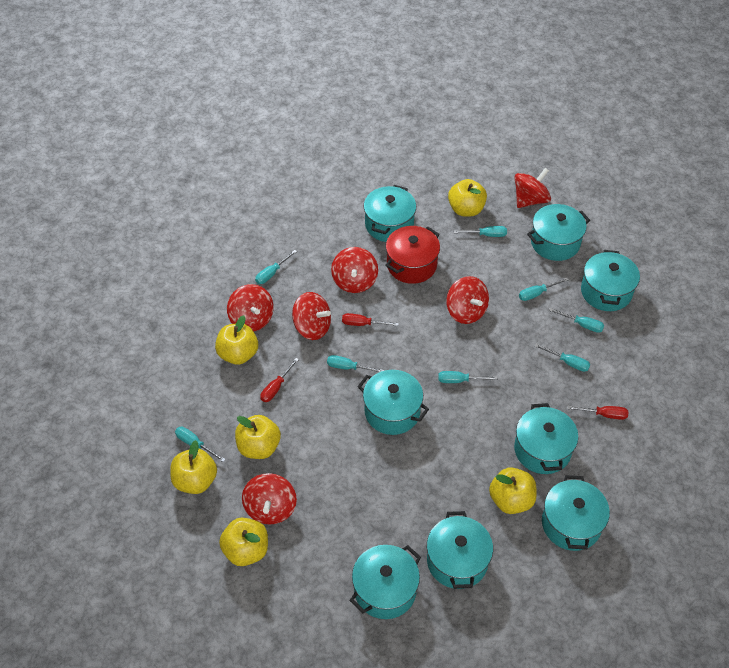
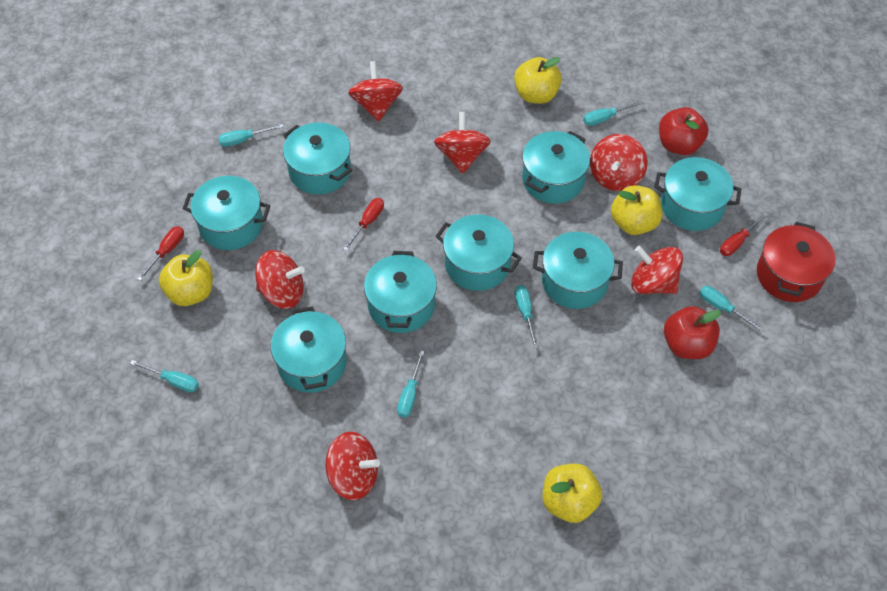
red apple: none = 0 -> [659,107,709,155] [664,306,721,359] = 2
turquoise screwdriver: [175,427,226,462] [255,250,297,284] [327,355,385,372] [438,371,497,383] [454,226,507,237] [519,278,569,301] [535,344,590,372] [549,308,604,333] = 8 -> [130,360,199,392] [219,124,284,147] [397,350,425,418] [514,285,538,349] [583,101,643,126] [700,286,764,332] = 6
yellow apple: [170,440,217,494] [215,315,258,365] [219,518,268,566] [235,415,281,459] [448,179,487,217] [489,467,537,514] = 6 -> [159,250,213,306] [514,57,562,104] [542,464,602,523] [611,185,662,235] = 4

